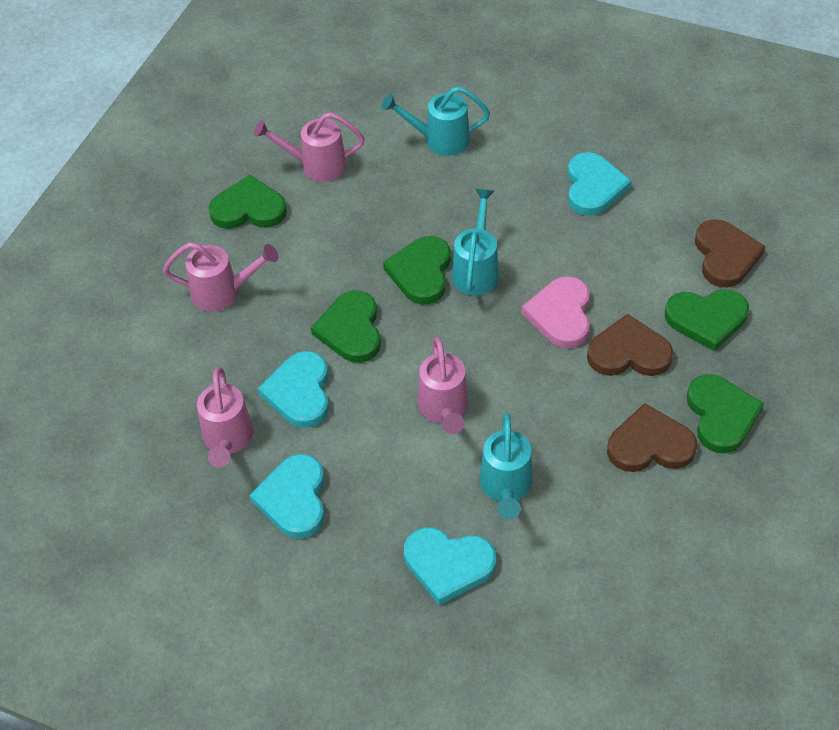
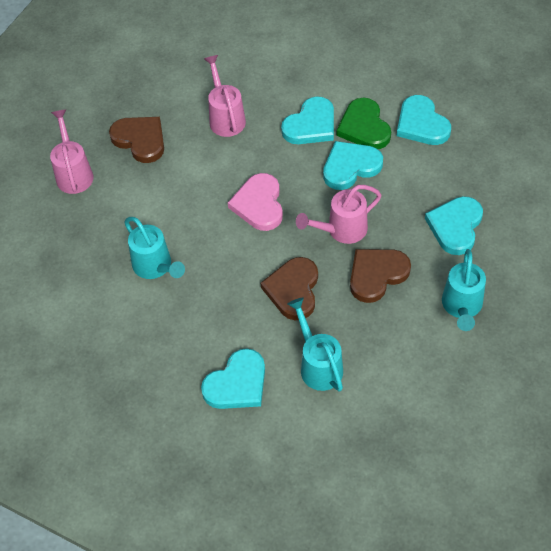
green heart: [208,175,287,229] [311,290,381,363] [383,236,451,305] [665,289,749,351] [687,374,764,453] = 5 -> [337,98,391,149] = 1
pink watering can: [163,242,279,312] [197,367,253,468] [254,112,365,182] [418,337,468,434] = 4 -> [50,109,94,194] [204,55,246,137] [296,185,382,244] = 3
turquoise heart: [250,454,325,539] [258,351,329,428] [404,527,496,605] [568,152,632,216] = 4 -> [201,348,265,409] [281,97,334,144] [323,141,383,190] [397,95,451,145] [425,196,483,255] = 5

